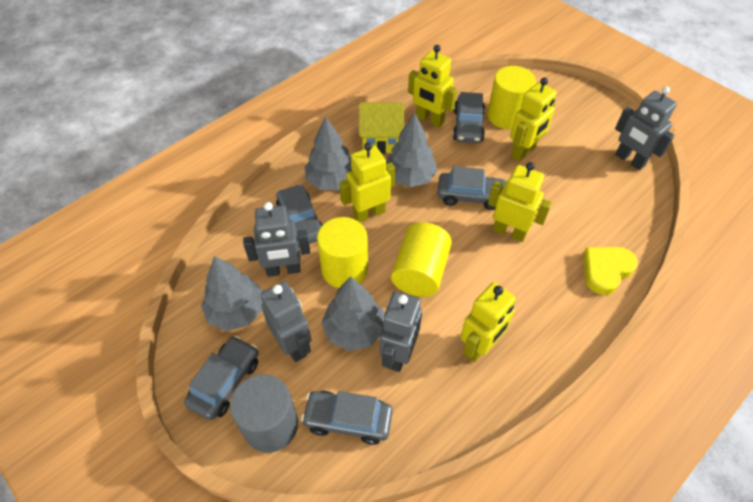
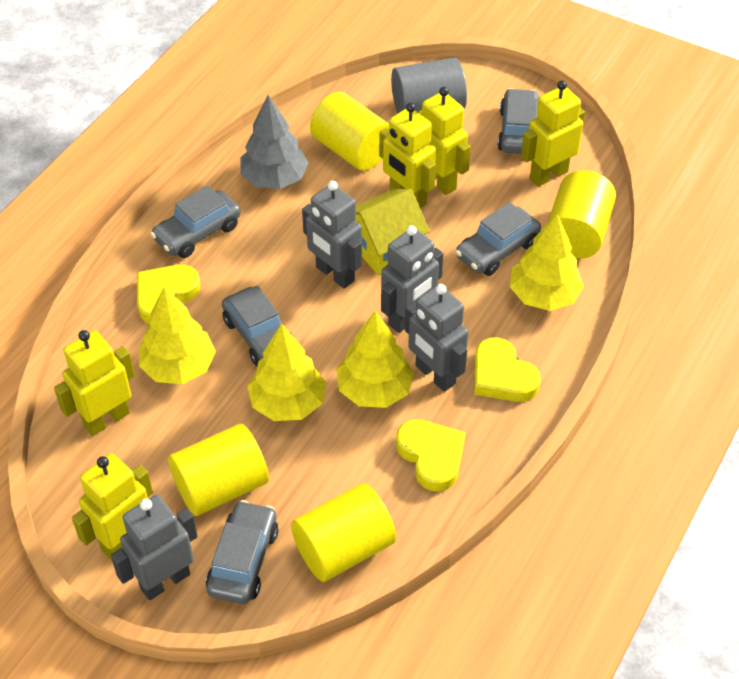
grey tree: [201,256,263,331] [304,117,352,190] [321,276,384,351] [386,113,438,187] = 4 -> [241,95,309,189] = 1
yellow cylinder: [317,217,368,288] [391,222,452,297] [487,66,536,129] = 3 -> [168,424,269,516] [291,483,396,582] [310,92,389,171] [547,170,616,259] = 4
yellow heart: [583,247,638,295] = 1 -> [137,264,201,324] [396,419,466,491] [474,337,541,402] = 3
yellow tree: none = 0 -> [139,287,216,384] [247,323,326,421] [336,310,414,408] [510,214,584,311] = 4

